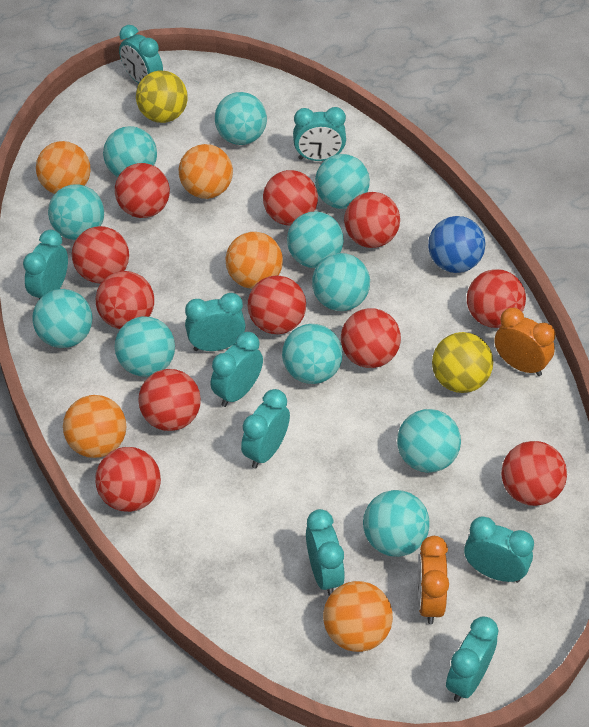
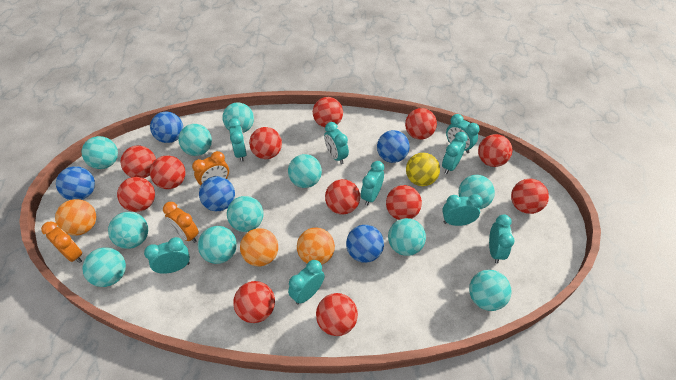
blue ball: [428,216,485,273] = 1 -> [56,166,95,200] [150,112,183,143] [199,176,235,211] [346,225,384,263] [377,130,410,163] = 5
orange ball: [36,141,91,194] [63,395,126,458] [179,144,233,199] [226,232,283,289] [323,581,393,652] = 5 -> [55,199,96,236] [240,228,278,267] [297,228,335,265] = 3
orange clock: [417,536,449,624] [494,308,555,376] = 2 -> [41,221,82,263] [163,202,199,243] [192,151,229,186] = 3
red ball: [72,226,129,283] [95,447,161,512] [96,271,154,329] [115,163,170,218] [138,369,201,431] [248,275,306,334] [263,170,318,225] [341,308,401,368] [344,192,400,248] [467,269,526,328] [501,441,567,506] = 11 -> [117,177,155,212] [120,146,156,178] [150,155,186,189] [233,281,275,323] [249,127,282,159] [313,97,343,127] [316,293,358,336] [325,179,360,215] [386,185,422,220] [405,108,437,140] [478,134,512,167] [511,179,549,214] = 12
yellow ball: [136,70,188,123] [432,332,493,393] = 2 -> [406,153,440,186] = 1

